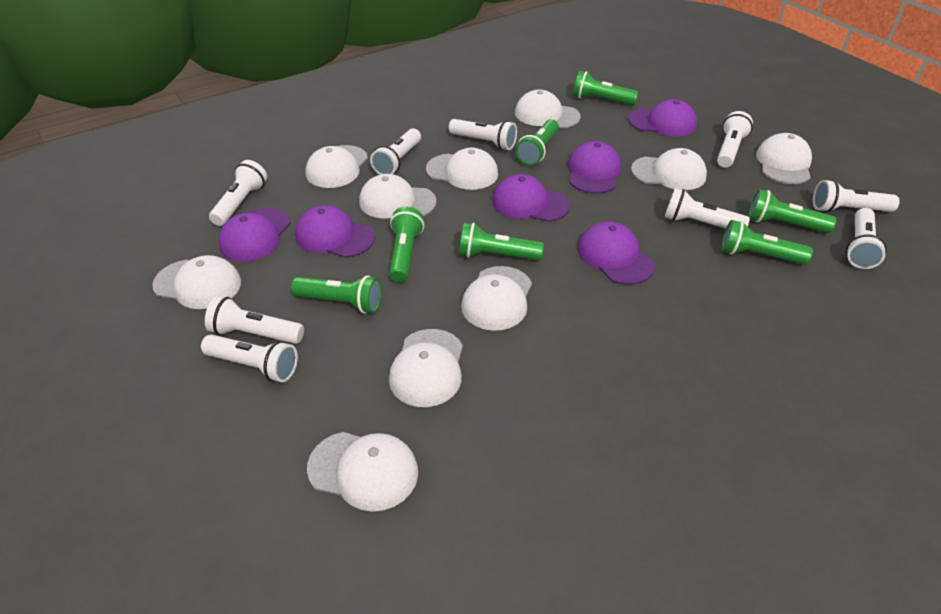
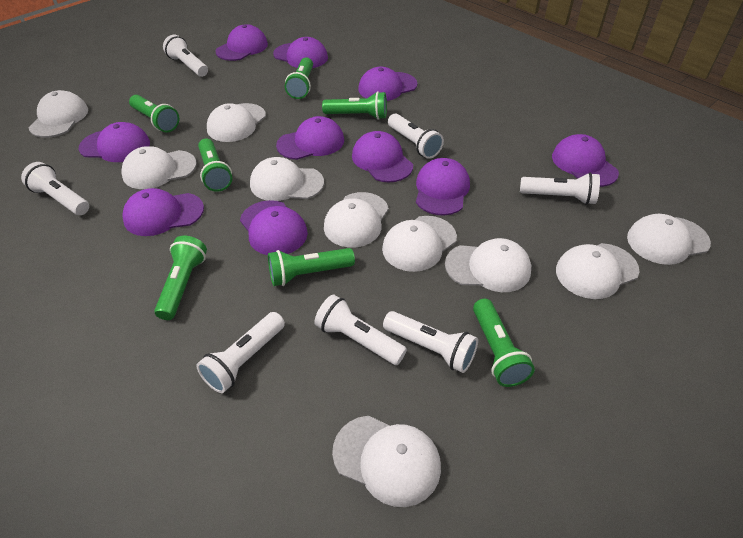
purple cap: [218,208,291,262] [295,205,375,258] [492,174,570,222] [568,141,621,194] [578,221,655,285] [628,99,697,137] = 6 -> [79,122,150,162] [122,188,204,236] [216,24,268,61] [240,200,308,255] [273,37,328,68] [276,116,344,160] [352,131,413,183] [358,67,417,101] [416,158,470,216] [552,134,619,187] = 10
white flashlight: [201,335,298,382] [205,296,304,344] [209,160,267,226] [370,128,421,175] [449,119,517,150] [665,188,750,229] [717,111,753,168] [813,180,900,213] [846,208,887,269] = 9 -> [21,162,89,215] [163,35,208,77] [196,312,285,393] [314,294,407,365] [383,311,478,373] [388,114,444,159] [520,173,600,205] = 7

